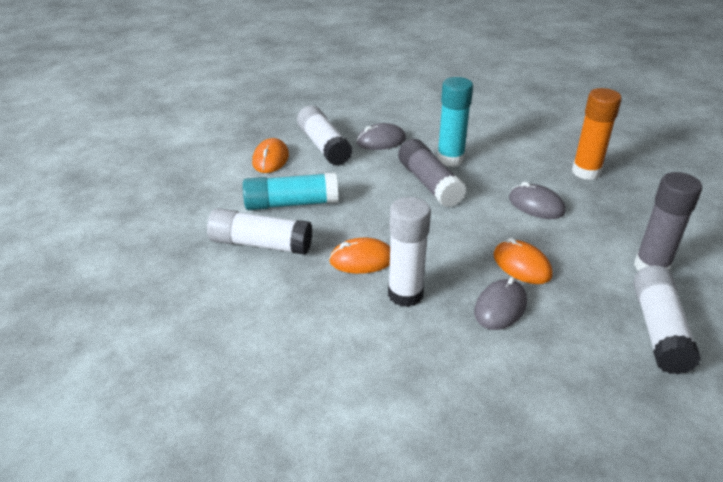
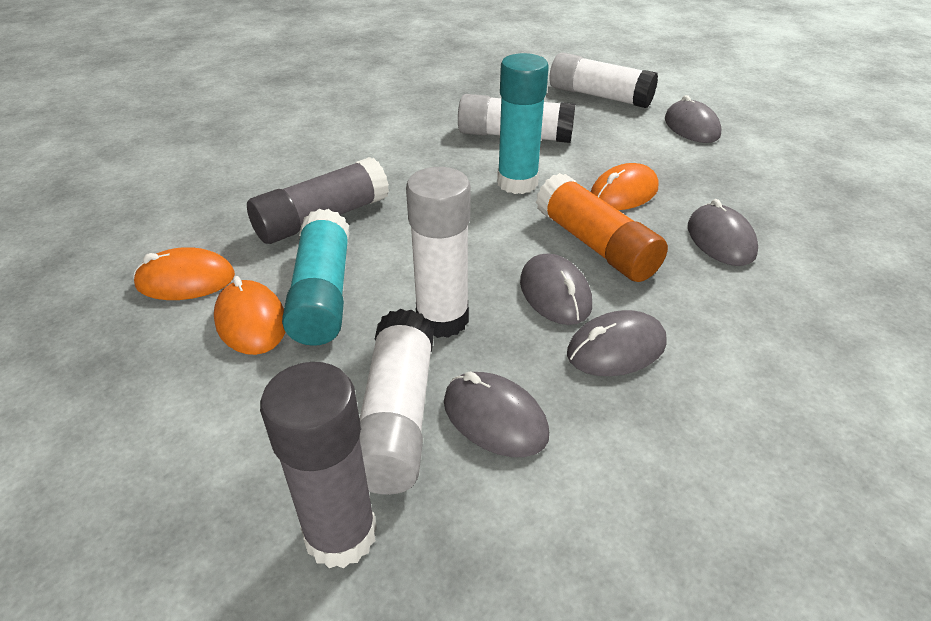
grey mouse: [356,123,406,150] [474,277,527,330] [509,182,566,219] = 3 -> [444,372,549,457] [520,253,592,325] [567,310,667,376] [665,95,722,143] [688,199,758,266] = 5

